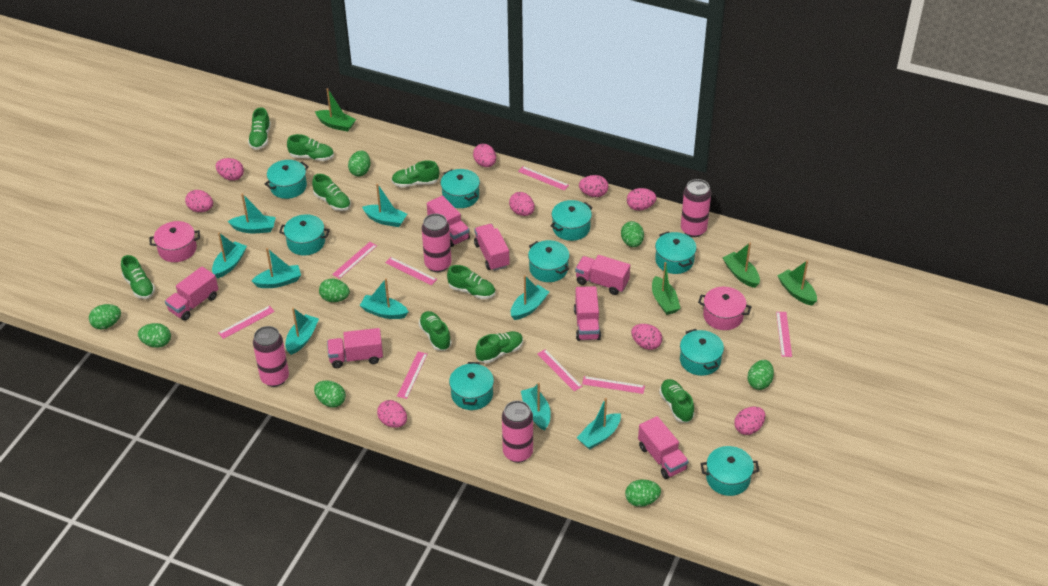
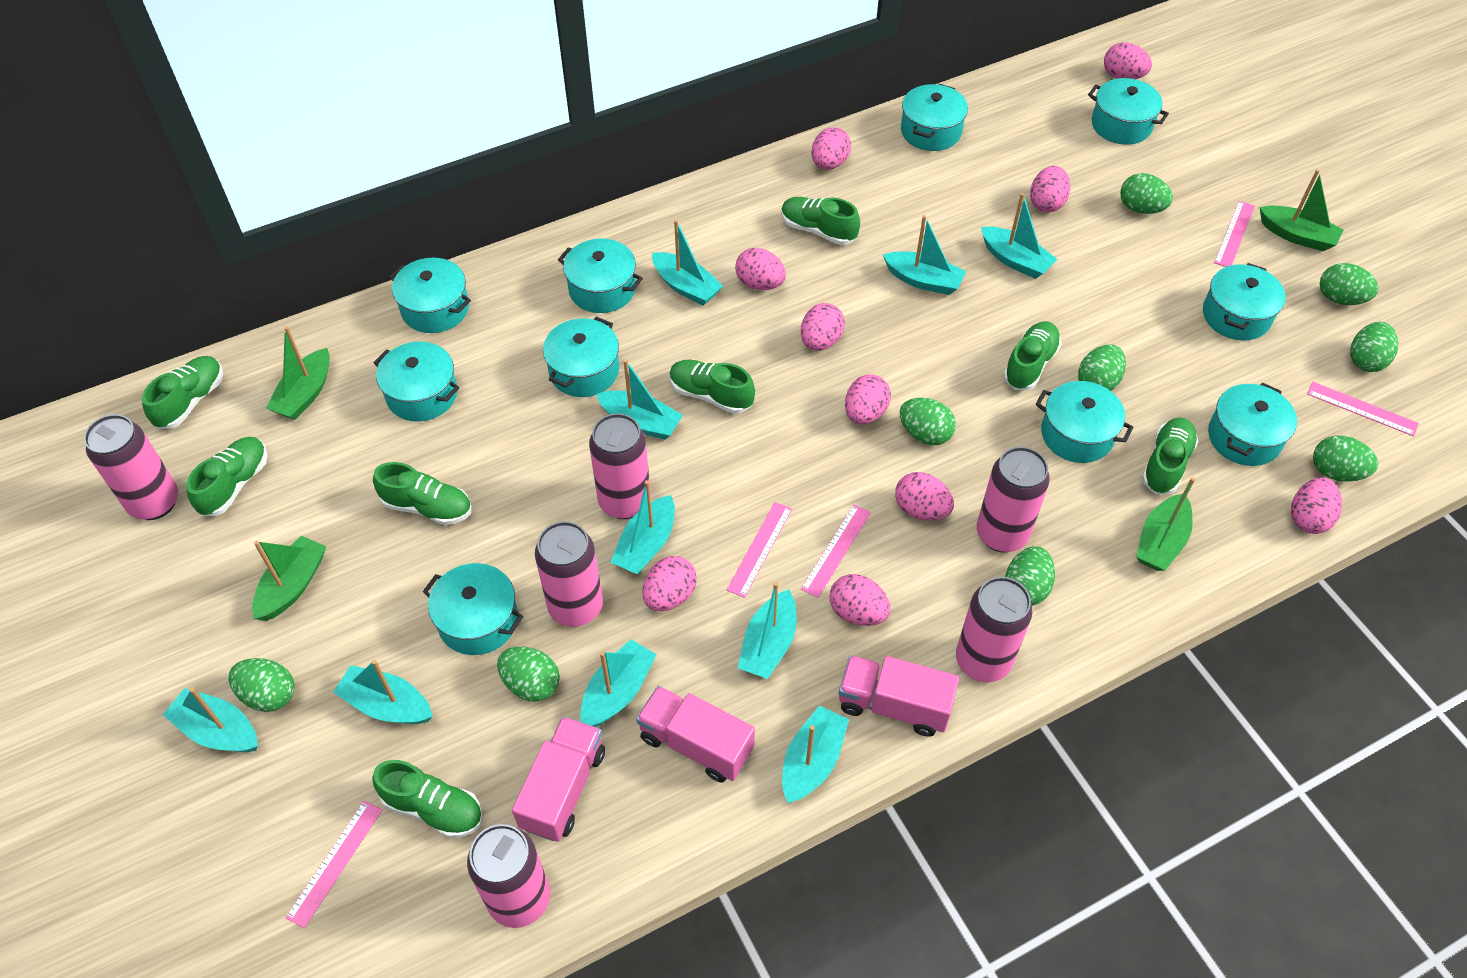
green egg: [89,304,121,330] [138,323,171,348] [314,380,346,408] [319,279,350,302] [348,151,370,176] [621,221,644,247] [625,479,661,507] [747,360,774,390] = 8 -> [228,658,295,712] [497,647,560,702] [900,398,956,445] [1005,546,1055,606] [1078,345,1126,391] [1120,173,1173,214] [1313,435,1378,482] [1320,263,1379,305] [1350,322,1398,372] = 9
green shoe: [121,255,155,299] [248,107,271,150] [287,134,334,161] [312,174,351,211] [391,160,439,188] [419,311,452,351] [447,265,495,299] [475,331,523,363] [659,379,694,423] = 9 -> [142,356,223,429] [186,437,267,516] [372,760,483,838] [373,462,472,525] [669,360,755,414] [781,197,860,245] [1003,321,1061,390] [1142,418,1198,494] = 8
pink can: [253,326,289,387] [422,214,452,272] [502,401,533,463] [681,179,711,237] = 4 -> [84,414,178,520] [467,824,550,928] [535,521,603,627] [589,413,651,519] [956,577,1033,682] [977,447,1050,552] = 6
pink egg: [185,190,213,212] [216,158,244,181] [377,400,407,428] [473,144,496,167] [509,192,535,216] [579,175,608,197] [627,188,656,211] [631,324,662,350] [734,407,765,435] = 9 -> [642,556,697,611] [735,248,786,290] [801,303,845,351] [811,127,851,170] [829,574,890,626] [845,374,891,424] [895,472,954,521] [1030,166,1070,212] [1104,42,1152,79] [1291,477,1342,534] = 10
pink pot: [150,221,200,262] [698,287,752,330] = 2 -> none = 0
pink ruler: [218,306,275,339] [332,242,377,279] [385,257,437,285] [397,352,427,399] [518,166,569,191] [537,349,582,391] [582,376,645,394] [776,312,792,357] = 8 -> [285,801,382,928] [727,502,792,598] [801,505,871,598] [1214,201,1255,267] [1307,382,1419,436] = 5
pink truck: [165,267,218,321] [327,328,383,368] [427,195,470,247] [474,224,510,271] [574,286,601,341] [575,255,630,295] [638,416,688,479] = 7 -> [512,716,605,842] [636,686,755,783] [839,655,959,737] = 3
turquoise boat: [212,233,247,278] [228,193,276,233] [252,248,301,288] [285,308,319,355] [360,278,409,319] [362,183,407,227] [511,275,549,320] [521,382,551,431] [577,398,621,450] = 9 -> [163,688,258,752] [333,660,433,724] [580,639,657,727] [596,359,683,440] [611,480,675,575] [652,220,723,306] [738,582,796,679] [782,705,849,803] [883,215,966,295] [981,193,1057,279] = 10
turquoise pot: [264,160,309,199] [279,214,330,255] [441,169,480,208] [449,362,494,410] [528,240,570,282] [550,200,593,241] [655,231,697,274] [680,329,724,376] [701,446,759,496] = 9 -> [374,341,459,422] [389,258,471,333] [423,563,523,655] [543,317,619,397] [558,239,643,313] [901,84,968,151] [1036,381,1133,463] [1088,78,1169,145] [1203,263,1286,340] [1208,383,1297,466] = 10

